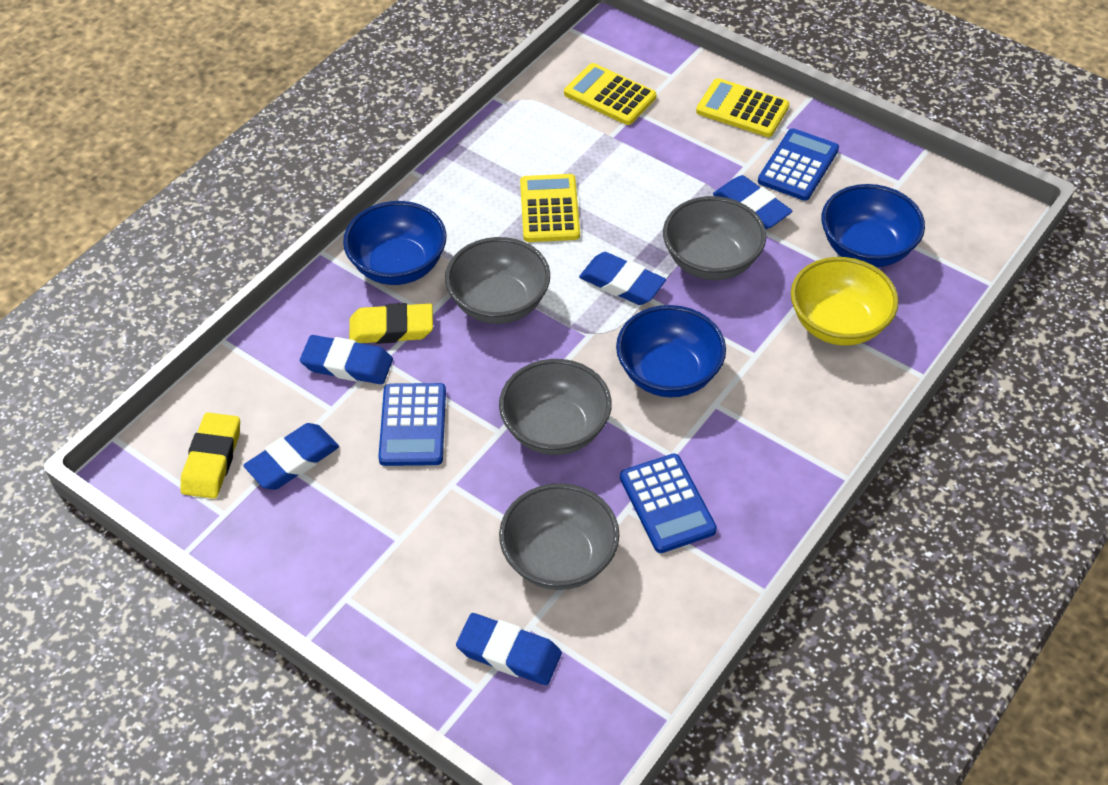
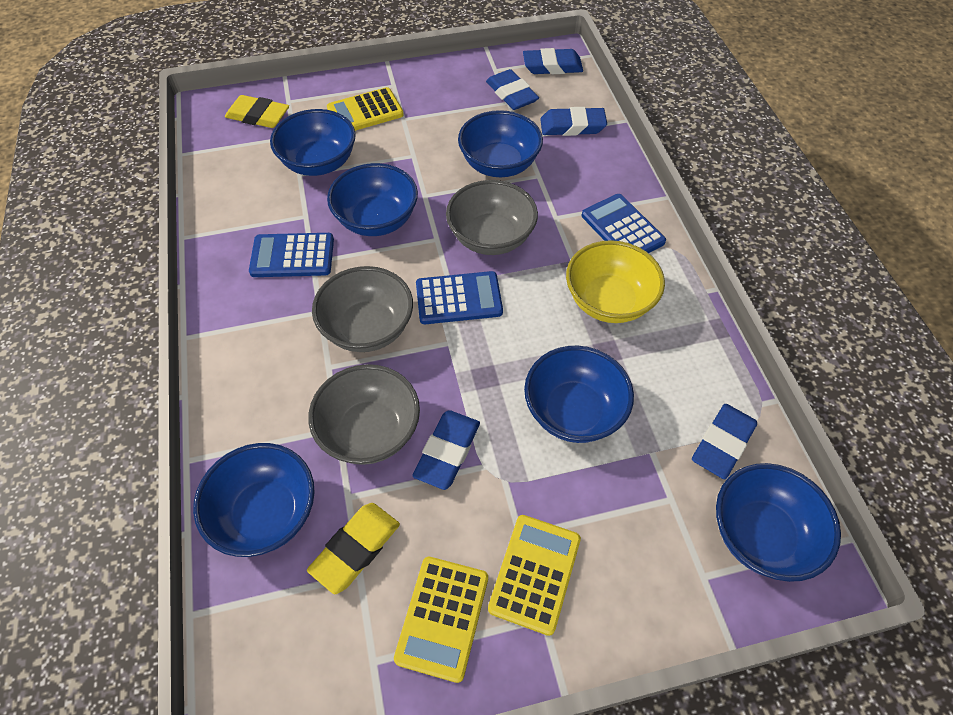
blue bowl: [343,201,447,285] [616,305,726,397] [822,184,925,267] = 3 -> [193,443,315,557] [270,109,356,176] [327,163,418,236] [458,110,543,177] [524,346,634,443] [716,463,841,582] = 6
grey bowl: [445,237,550,324] [499,359,612,455] [499,483,620,590] [663,196,766,280] = 4 -> [308,364,420,465] [312,266,413,352] [446,180,538,255] = 3

